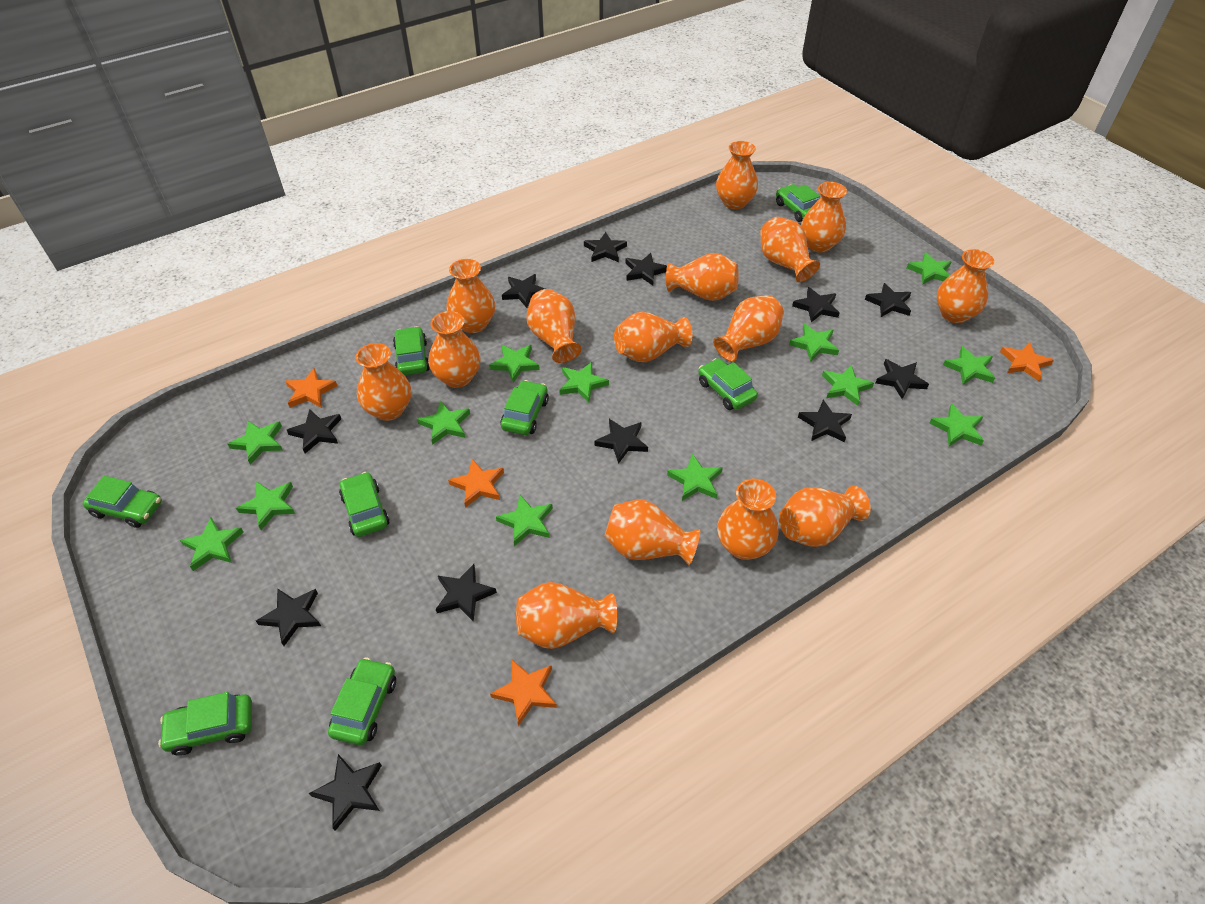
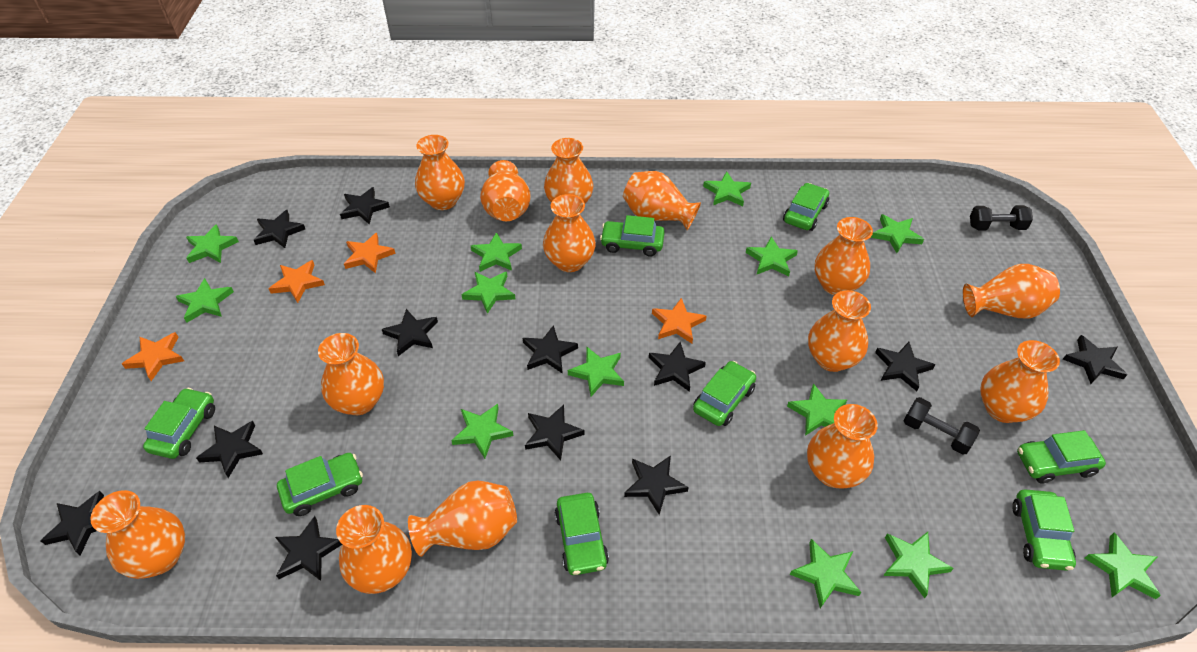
black dumbbell: none = 0 -> [904,397,980,455] [970,205,1033,230] = 2
orange vase: [356,343,411,421] [429,311,480,388] [446,259,495,333] [516,582,617,649] [527,289,582,363] [604,500,700,565] [614,312,692,362] [666,253,739,301] [713,295,784,362] [716,141,758,209] [717,478,779,560] [760,217,820,282] [779,486,871,547] [801,182,847,253] [937,249,994,323] = 15 -> [90,490,185,579] [318,333,384,415] [336,505,412,594] [408,481,517,557] [415,135,465,210] [480,160,531,221] [543,194,596,272] [544,138,593,204] [623,171,701,230] [807,404,878,489] [808,290,871,372] [815,217,873,295] [963,264,1060,318] [980,340,1060,423] = 14

